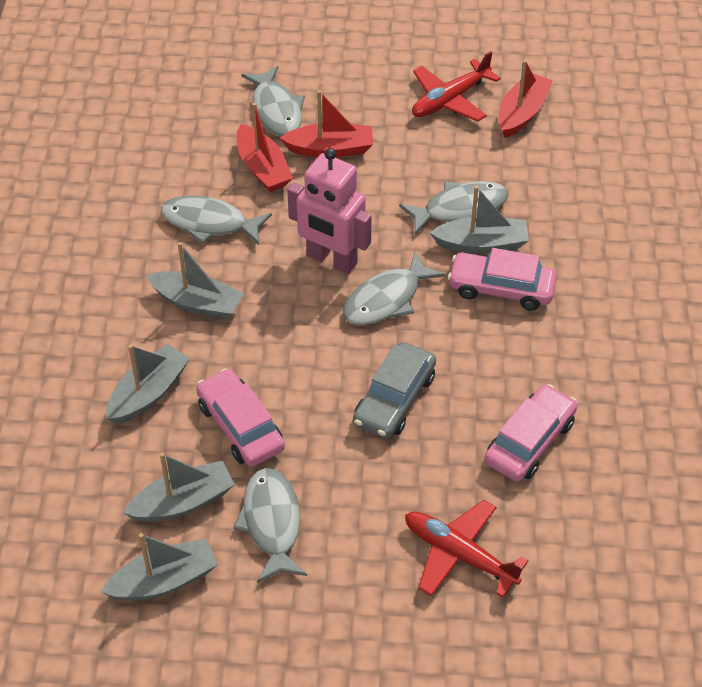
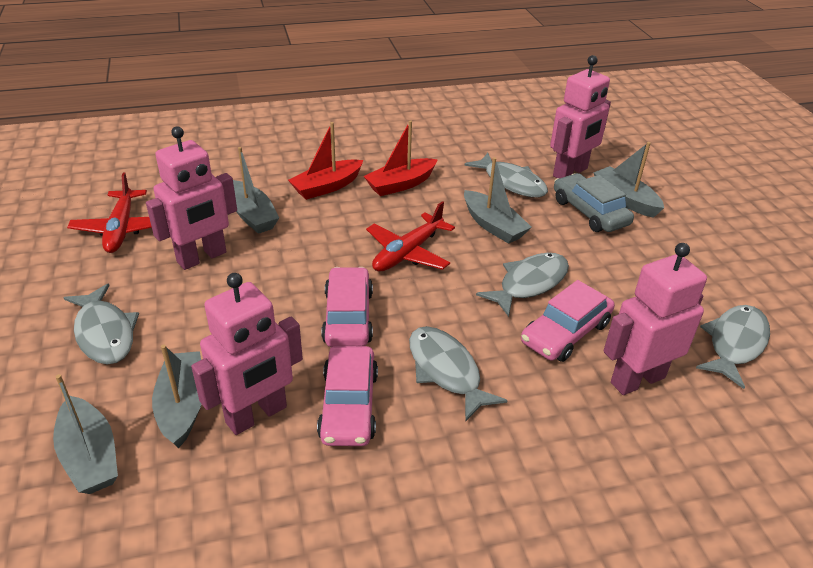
pink robot: [287,148,372,274] = 1 -> [146,126,237,270] [191,273,303,435] [550,55,611,178] [603,243,707,395] = 4
red boat: [237,103,293,192] [280,90,373,157] [499,60,553,138] = 3 -> [288,122,363,200] [364,120,438,196] = 2

